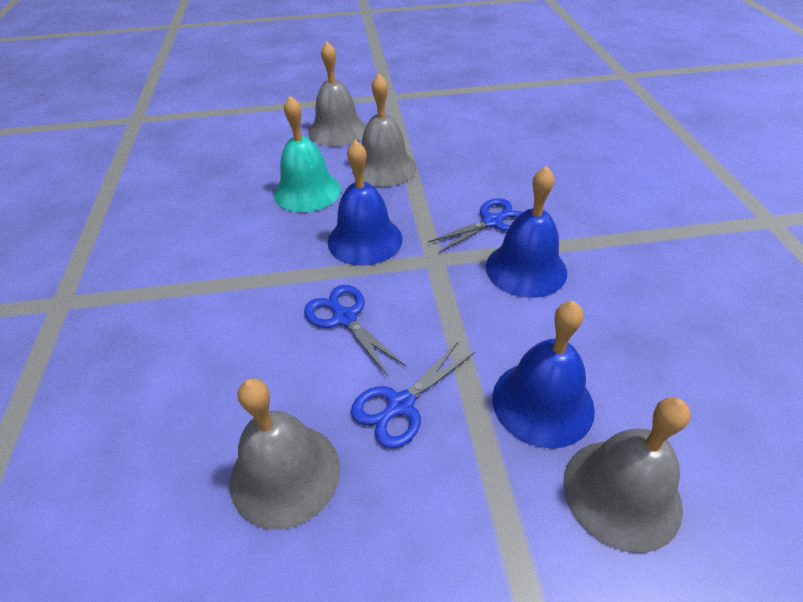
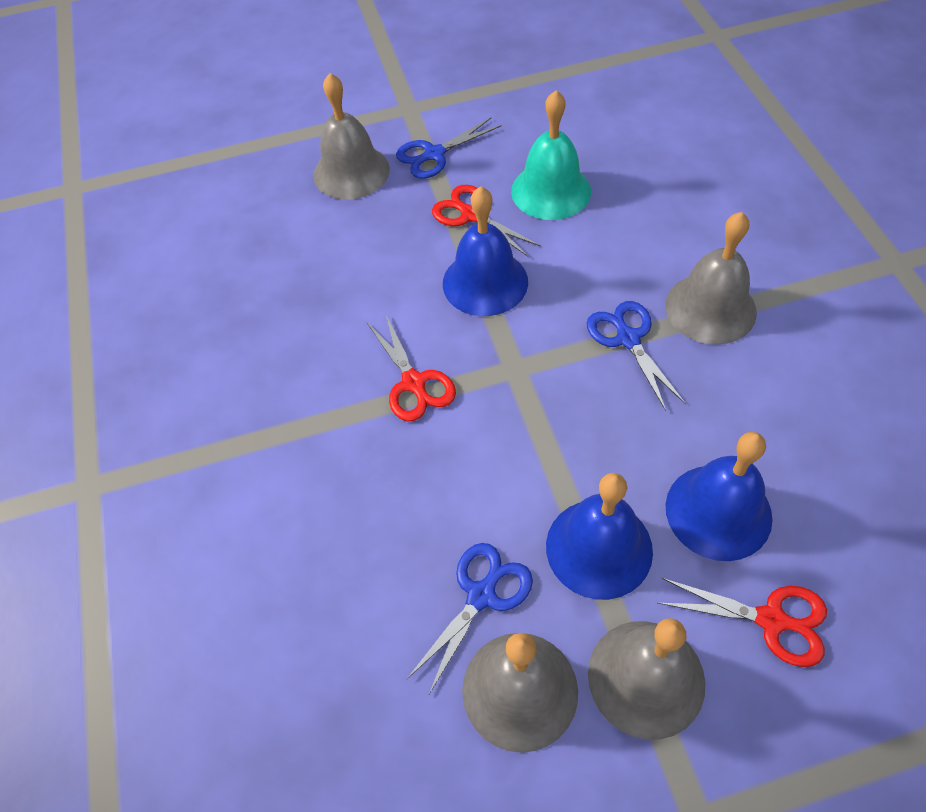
red scissors: none = 0 -> [367,315,456,421] [432,185,541,257] [658,578,827,667] = 3

